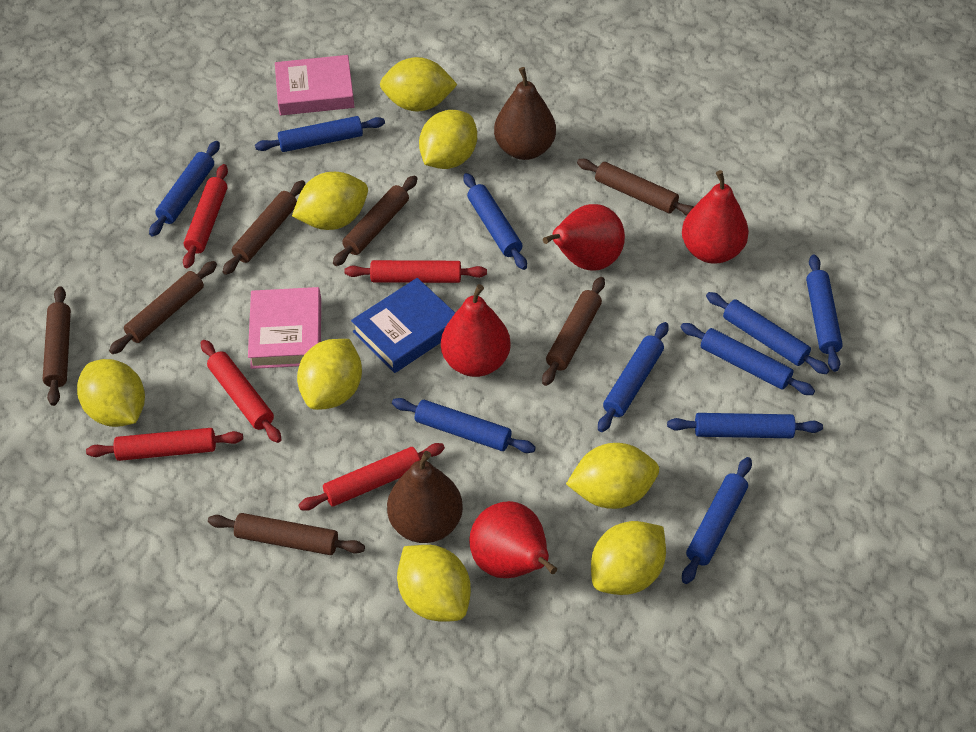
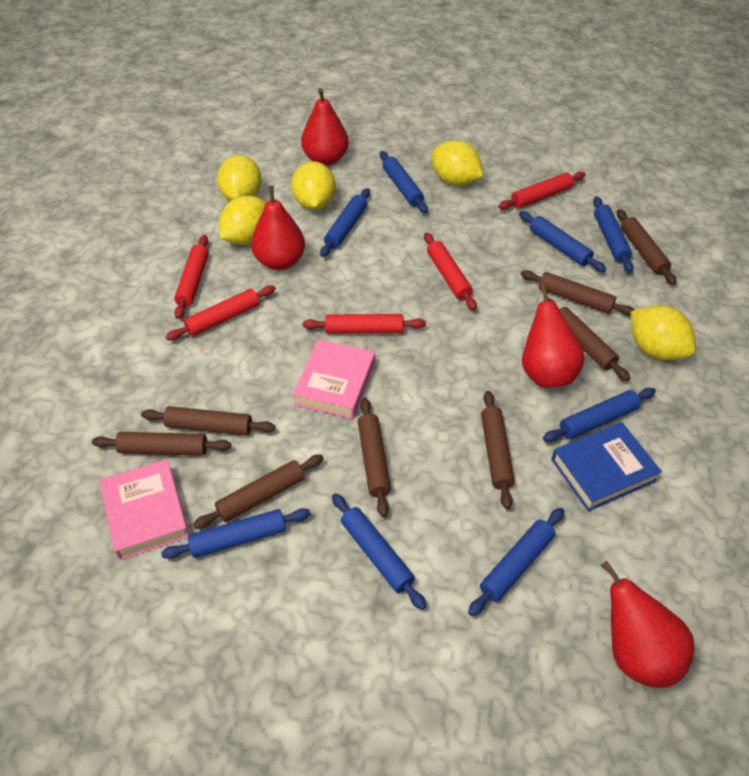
blue rolling pin: [149,141,220,237] [255,116,385,152] [392,398,536,453] [463,173,527,270] [598,322,669,432] [667,413,823,438] [680,323,815,395] [682,457,752,584] [706,292,830,374] [806,255,843,372] = 10 -> [161,508,311,559] [320,188,370,257] [332,493,426,610] [380,151,428,213] [468,508,564,616] [519,211,606,272] [543,388,656,442] [593,197,634,273] = 8
brown pear: [387,451,463,543] [494,67,556,160] = 2 -> none = 0
brown rolling pin: [43,286,71,406] [109,261,217,354] [208,513,365,555] [223,180,305,275] [333,175,417,266] [542,277,605,386] [577,159,694,216] = 7 -> [92,432,231,456] [141,406,275,435] [193,455,324,529] [358,398,391,517] [481,391,515,509] [521,270,634,316] [548,299,630,381] [617,209,677,285] = 8
yellow lemon: [77,359,145,427] [292,172,368,230] [297,339,362,410] [380,57,457,111] [397,545,471,622] [419,110,477,169] [566,443,659,509] [591,521,666,595] = 8 -> [217,155,262,201] [219,196,266,245] [291,161,336,210] [431,140,483,186] [631,305,696,361] = 5

